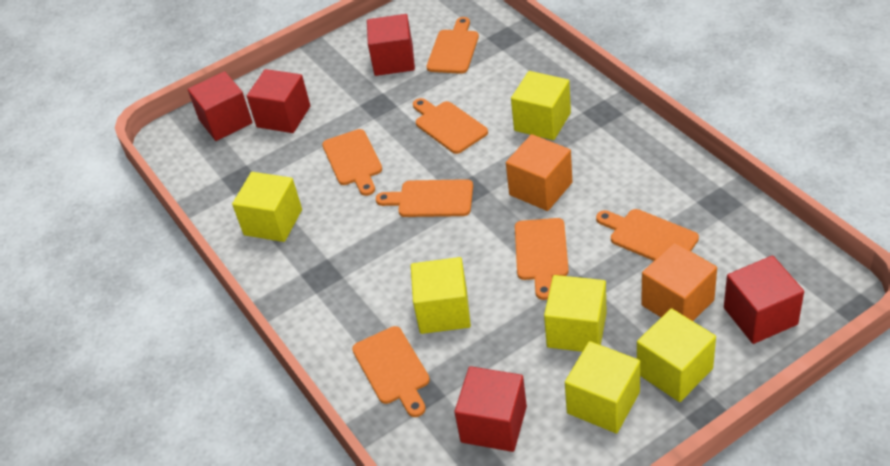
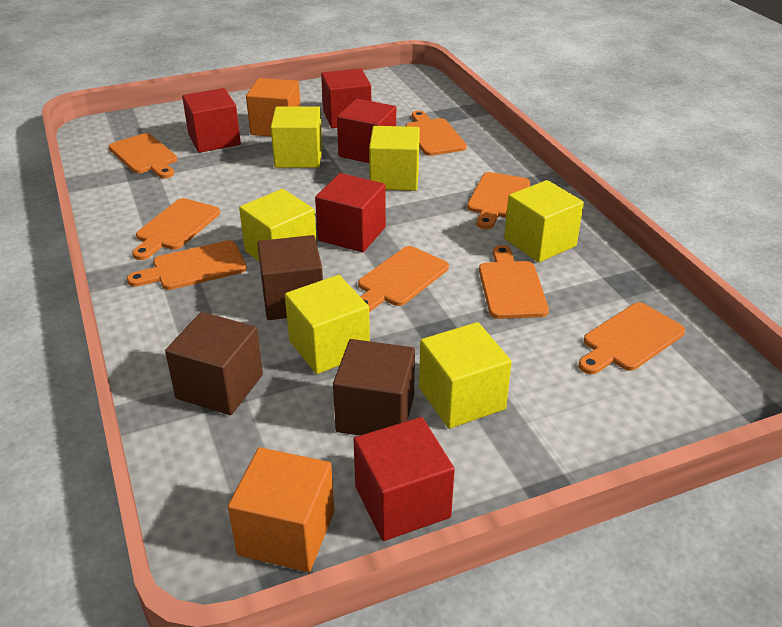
brown cube: none = 0 -> [165,312,263,415] [257,235,323,320] [333,339,415,436] = 3
orange cutting board: [322,129,382,196] [352,326,430,417] [376,179,473,217] [413,98,488,154] [426,17,479,74] [515,218,569,300] [596,209,699,261] = 7 -> [109,133,177,178] [127,240,247,290] [132,198,220,260] [358,246,449,312] [405,111,467,156] [467,172,530,229] [479,245,549,319] [578,302,685,374] = 8

